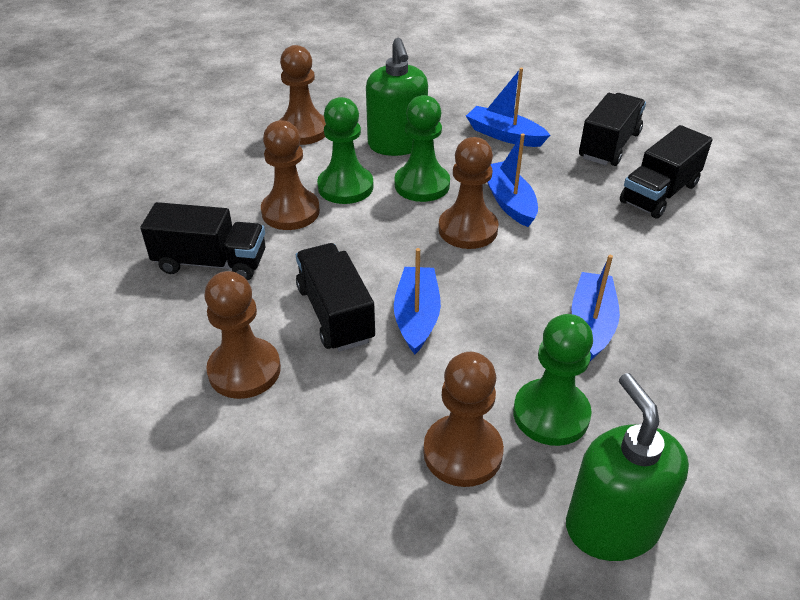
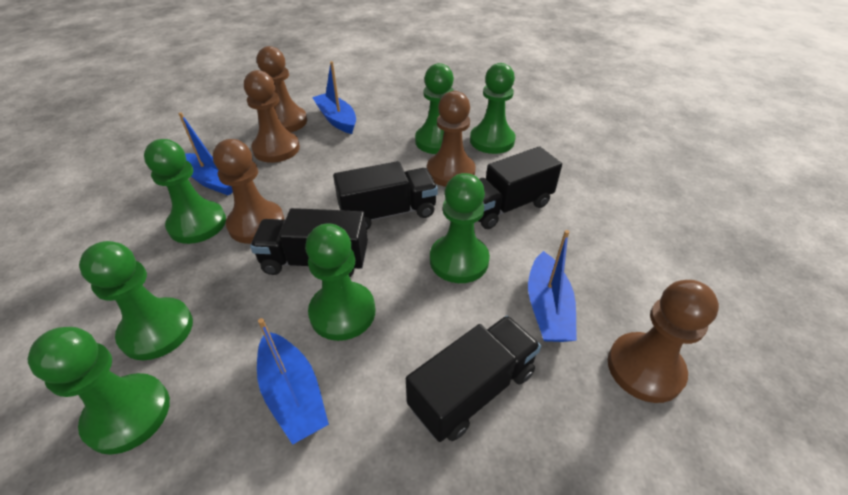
green pawn: [317,97,374,204] [394,95,450,202] [513,314,593,446] = 3 -> [28,327,170,455] [79,241,193,360] [144,139,226,244] [305,223,375,341] [415,63,454,154] [430,173,490,283] [470,63,515,154] = 7
green soap dispenser: [366,38,428,156] [566,373,689,561] = 2 -> none = 0

